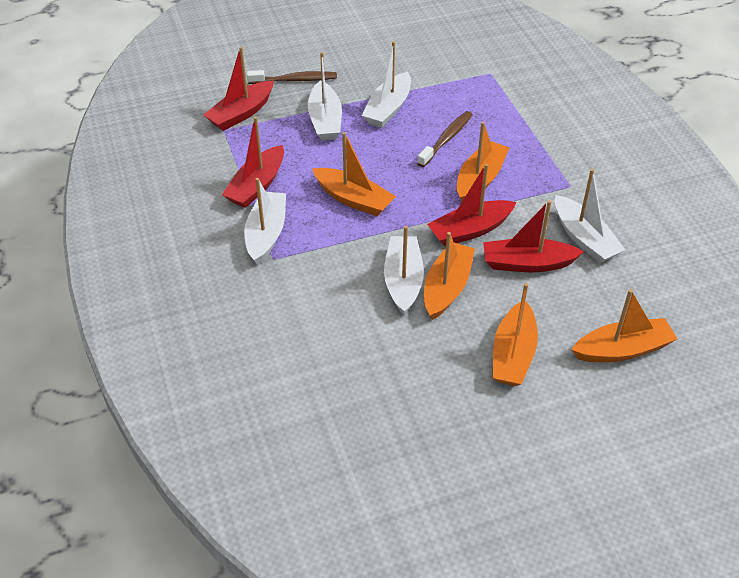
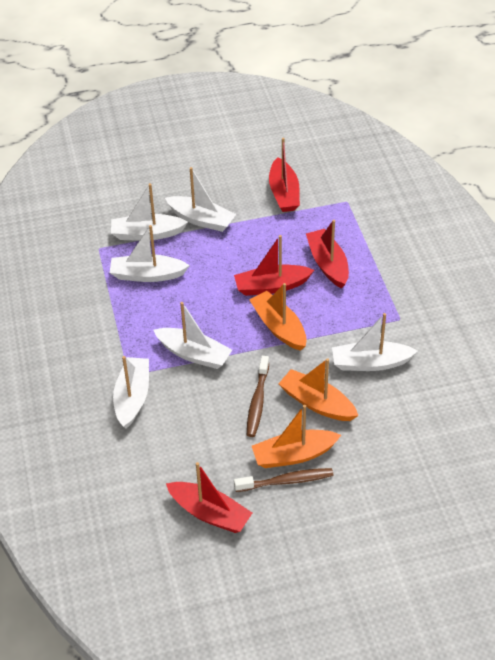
orange boat: [312,132,396,216] [424,232,475,320] [457,122,509,202] [493,283,538,386] [571,289,677,362] = 5 -> [249,283,306,351] [252,405,341,468] [278,358,359,421] = 3
white boat: [244,178,286,265] [308,52,342,141] [362,41,411,128] [384,226,424,315] [555,169,625,263] = 5 -> [110,225,190,282] [111,183,188,241] [113,356,149,429] [154,302,232,369] [165,167,236,232] [332,313,418,371] = 6

